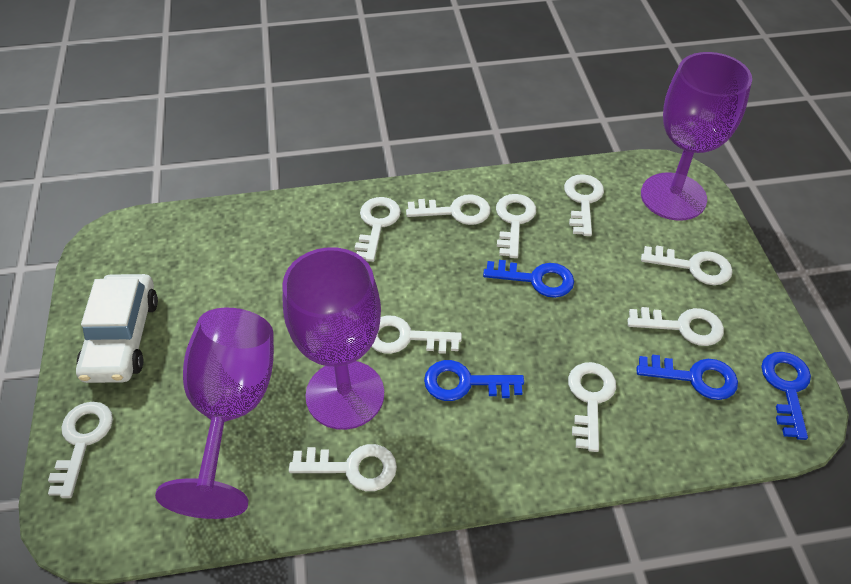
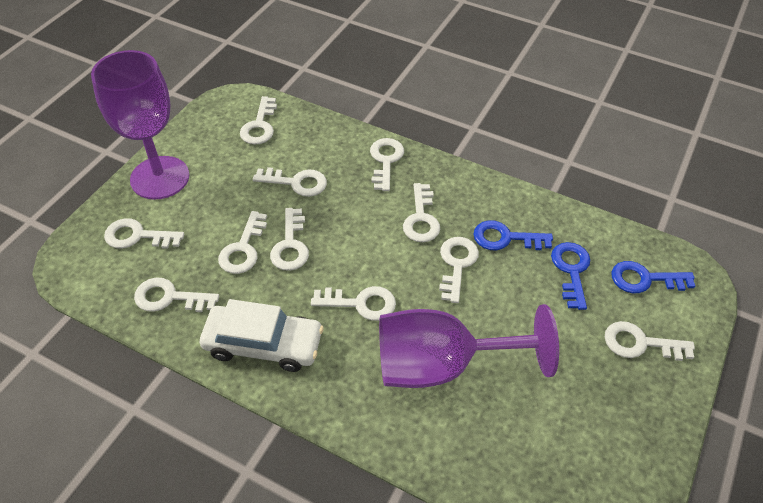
blue key: [424,360,524,401] [483,260,574,298] [637,354,738,400] [761,352,811,440] = 4 -> [473,220,553,250] [551,242,590,310] [611,261,695,293] = 3
purple goblet: [155,308,274,519] [283,247,384,430] [641,52,752,221] = 3 -> [91,50,189,200] [379,304,559,388] = 2
white key: [48,402,113,498] [289,444,397,491] [355,197,401,262] [371,315,462,354] [406,194,491,225] [496,194,536,258] [564,174,604,236] [568,362,616,452] [627,307,724,346] [641,245,733,285] = 10 -> [104,218,184,249] [134,278,219,312] [218,211,267,274] [240,96,277,145] [253,167,327,197] [270,208,309,271] [311,286,396,321] [370,138,404,191] [403,183,440,242] [439,237,479,303] [605,321,695,361] = 11

